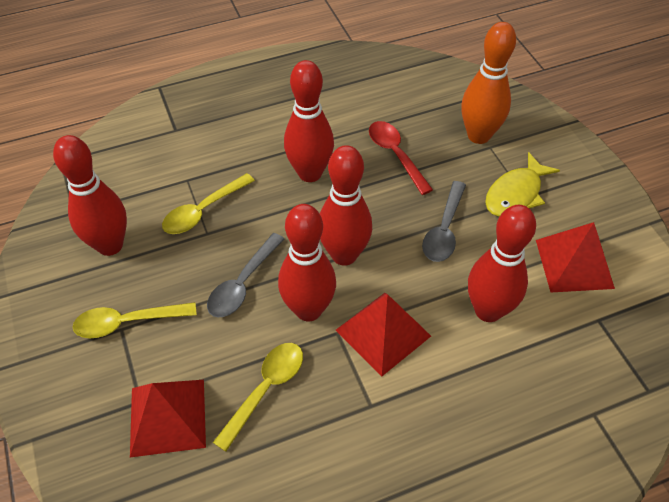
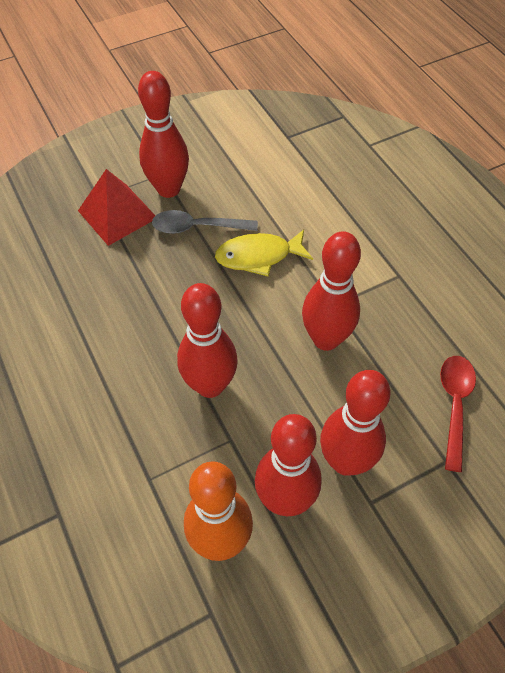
grey spoon: [207,233,284,317] [422,181,466,262] = 2 -> [152,210,258,234] = 1
red pyramid: [130,380,206,457] [336,293,431,377] [536,222,615,293] = 3 -> [78,169,155,246] = 1
yellow spoon: [73,302,197,338] [162,173,255,234] [213,343,303,452] = 3 -> none = 0

